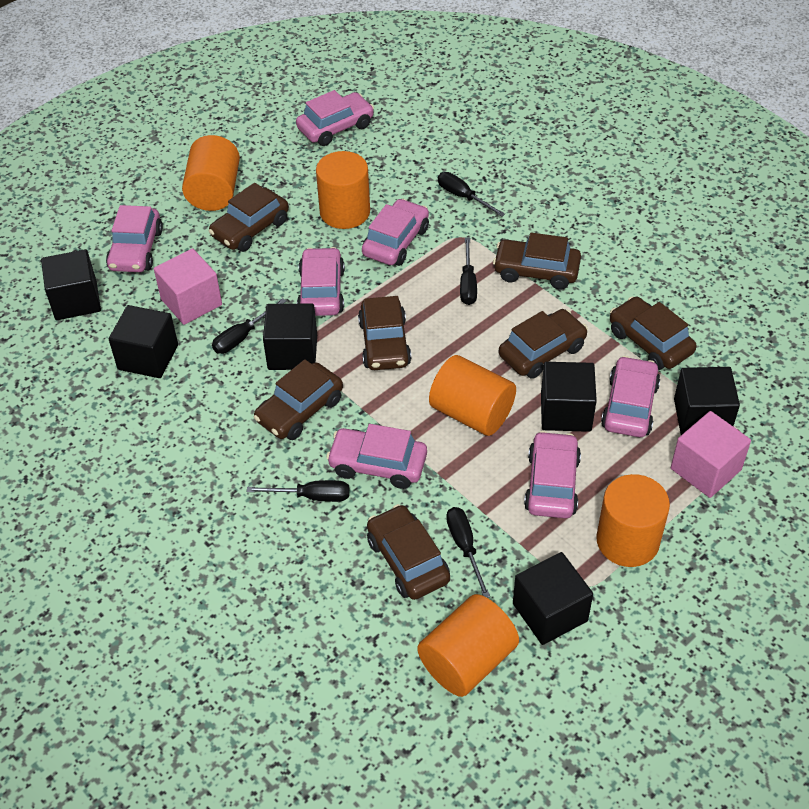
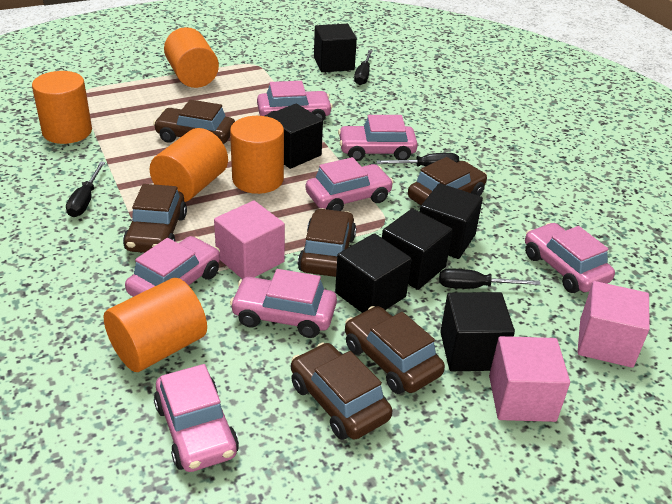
black screwdriver: [212,298,286,354] [247,480,349,502] [438,172,505,217] [446,507,490,598] [460,238,477,305] = 5 -> [66,162,105,217] [354,50,373,85] [376,153,460,167] [439,268,541,289] = 4
brown car: [209,183,289,252] [254,359,343,440] [358,296,411,370] [367,504,450,600] [493,233,581,289] [499,309,588,379] [610,296,697,370] = 7 -> [123,184,187,253] [153,100,235,144] [291,342,392,440] [298,208,356,277] [345,306,445,394] [408,157,487,205] = 6
pink cube: [154,248,222,325] [671,411,751,498] = 2 -> [214,201,285,279] [489,336,570,422] [577,281,650,368] = 3

